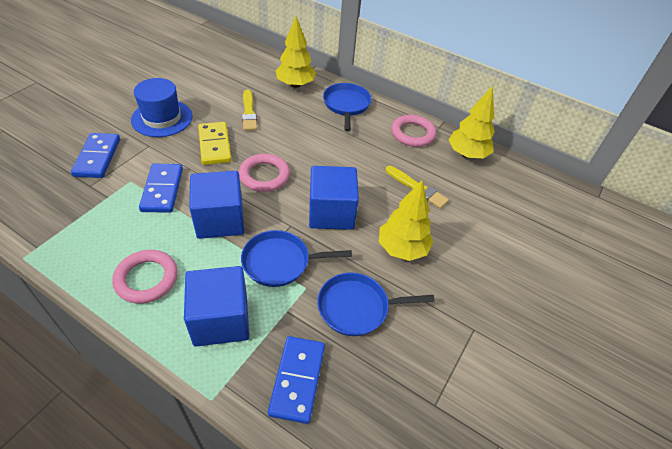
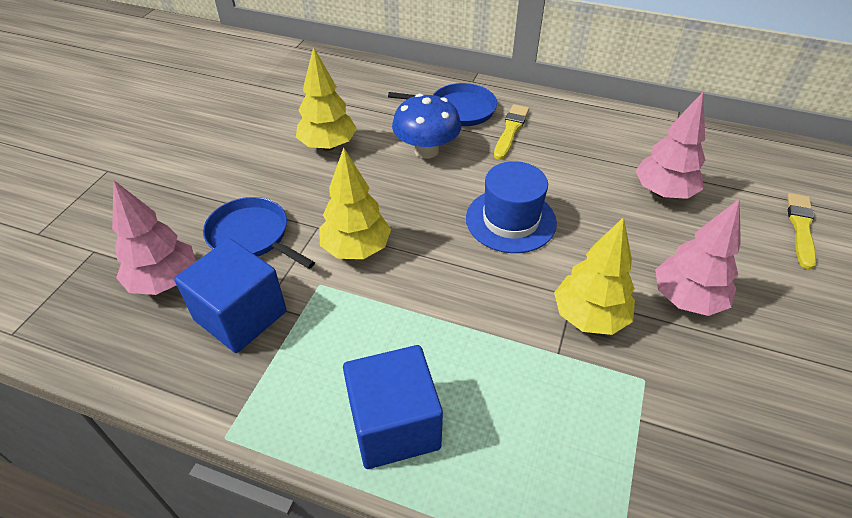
blue cube: [184,266,249,347] [189,171,245,239] [309,166,359,230] = 3 -> [174,239,287,353] [343,345,443,469] = 2
blue domino: [71,133,120,178] [139,164,183,213] [268,336,325,424] = 3 -> none = 0
blue mushroom: none = 0 -> [392,93,461,159] = 1
blue pan: [241,230,352,287] [317,273,435,336] [323,83,372,132] = 3 -> [203,197,315,269] [388,83,497,126] = 2
pink ring: [112,250,178,304] [239,154,290,192] [391,115,436,147] = 3 -> none = 0
pink tree: none = 0 -> [112,181,196,295] [635,92,705,199] [655,199,741,316] = 3
yellow domino: [198,122,232,165] = 1 -> none = 0

